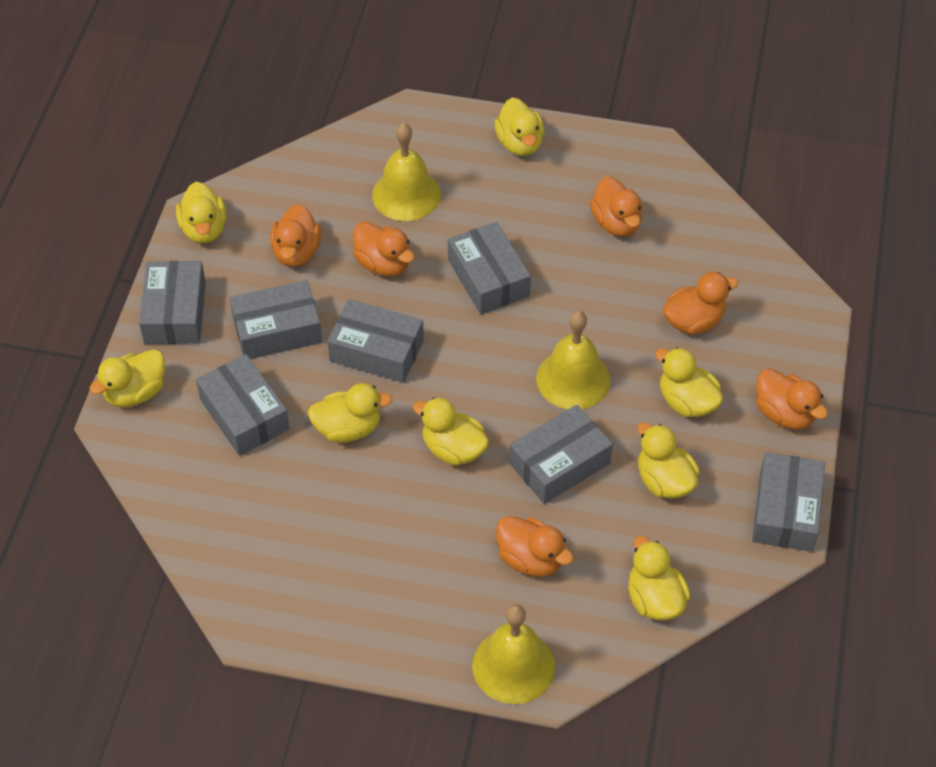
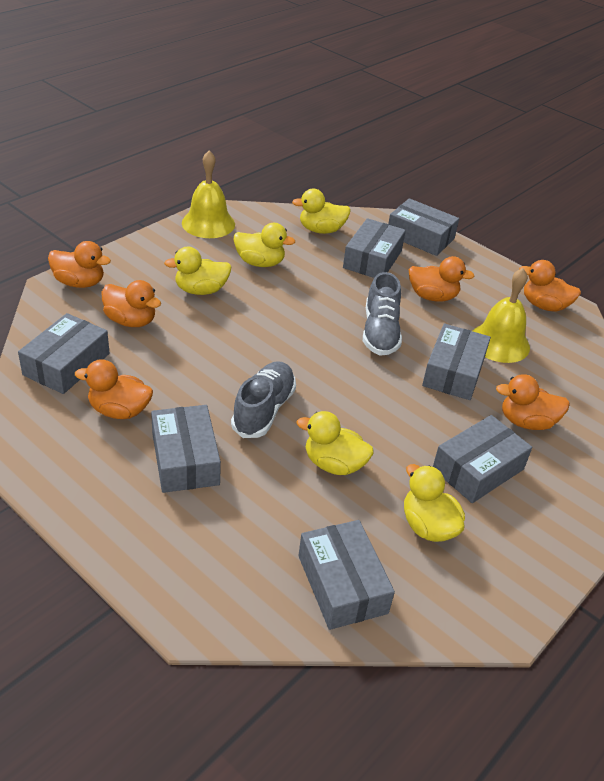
grey shoe: none = 0 -> [231,361,296,438] [363,272,402,356] = 2
yellow bell: [372,123,441,221] [472,604,555,704] [536,311,611,409] = 3 -> [182,151,235,238] [473,268,530,363] = 2
yellow duck: [89,349,165,407] [176,182,227,243] [307,383,392,443] [412,397,489,466] [494,97,544,156] [628,536,690,620] [638,422,700,499] [655,347,723,417] = 8 -> [164,247,231,295] [234,223,295,267] [292,189,351,234] [297,411,374,475] [404,464,465,542] = 5

